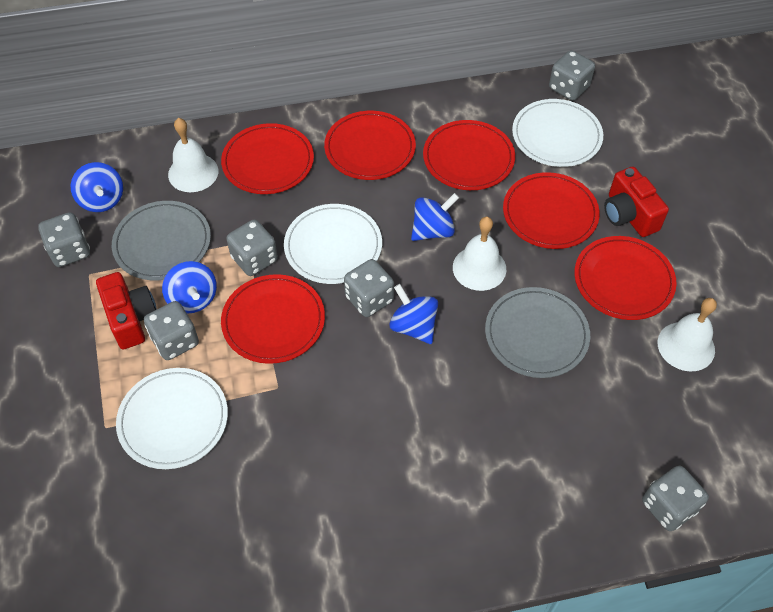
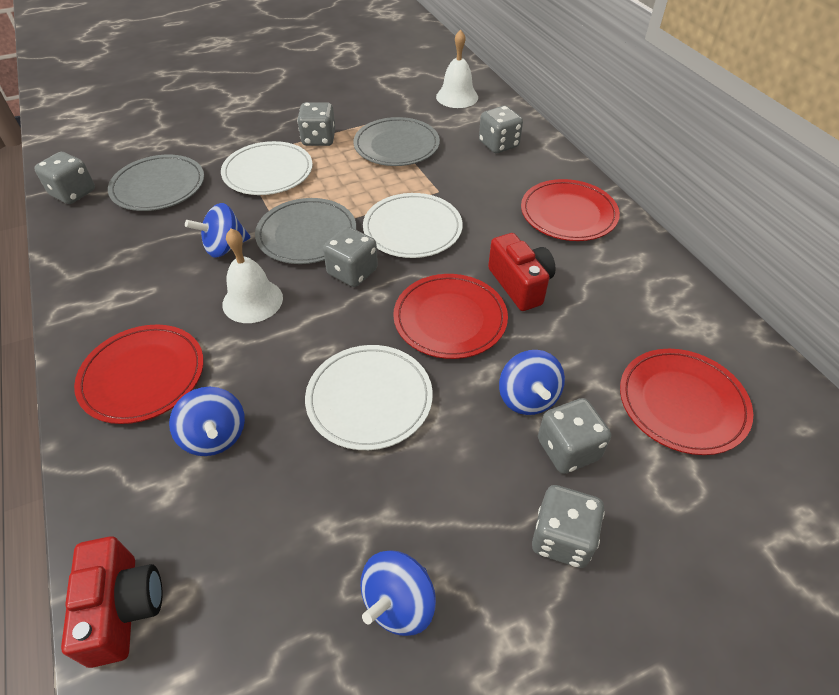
grey plate: [112,201,211,280] [485,287,590,378] = 2 -> [108,155,204,211] [255,198,356,264] [354,117,440,166] = 3
red plate: [221,123,314,194] [221,274,325,364] [324,111,416,180] [423,120,515,190] [503,172,600,249] [574,236,677,320] = 6 -> [74,325,204,424] [393,274,508,359] [521,179,620,241] [620,349,753,455] = 4
white bell: [168,118,218,192] [453,216,506,291] [658,298,717,372] = 3 -> [222,228,283,323] [436,30,478,108] = 2

